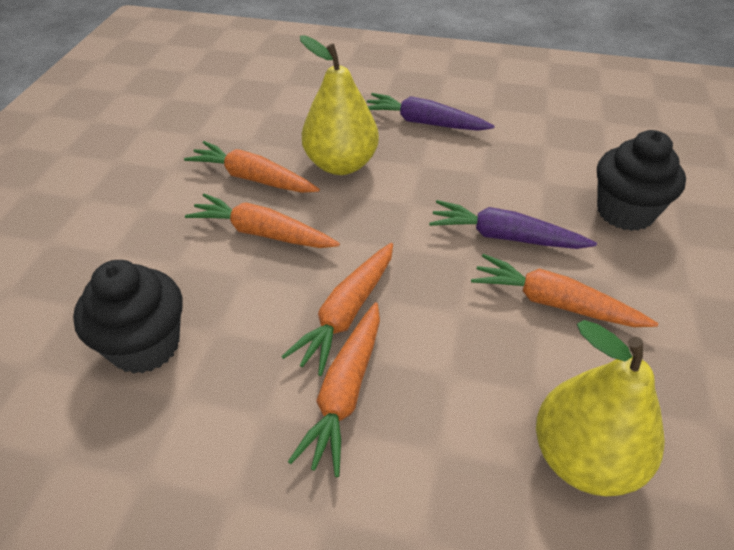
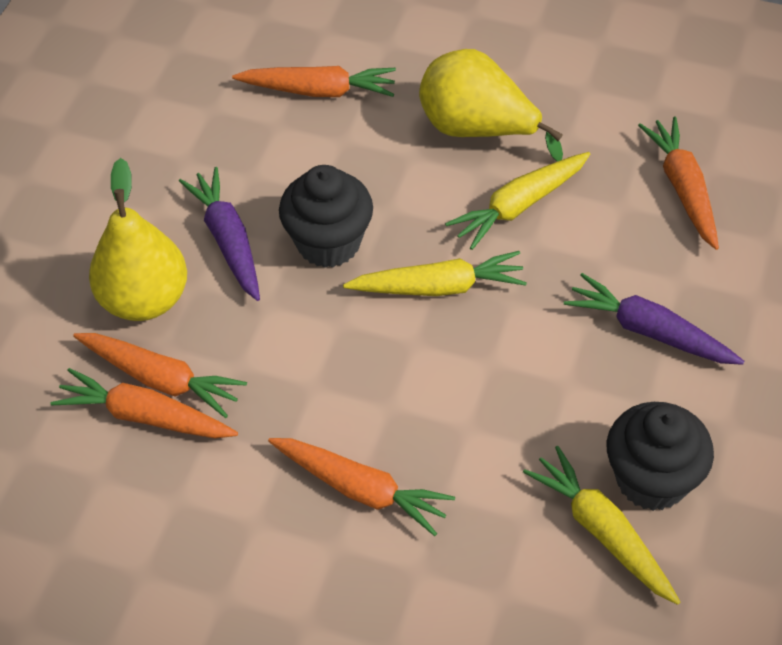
yellow carrot: none = 0 -> [343,251,527,296] [445,152,590,250] [523,446,680,605] = 3

